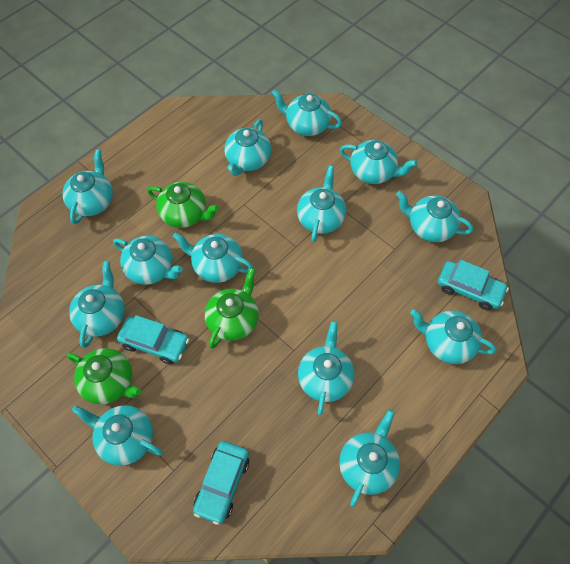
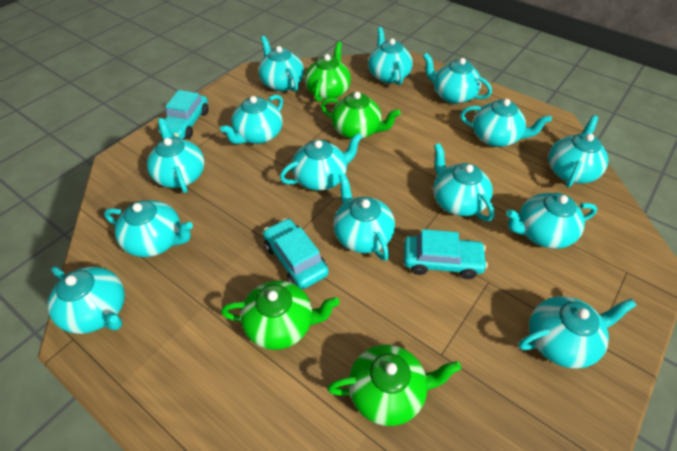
green teapot: [67,348,142,404] [147,182,219,228] [205,268,259,349] = 3 -> [221,280,339,350] [305,42,351,102] [321,92,401,139] [327,345,461,426] = 4
turquoise teapot: [62,149,113,224] [69,261,125,348] [72,405,163,466] [113,236,183,285] [173,232,254,283] [224,119,271,176] [272,90,342,136] [297,166,346,242] [298,321,354,415] [339,410,400,507] [340,140,417,184] [396,191,473,242] [410,309,496,364] = 13 -> [48,266,125,334] [104,200,193,257] [147,118,205,193] [220,95,283,144] [258,36,304,92] [280,133,363,191] [333,173,395,261] [368,27,413,85] [423,53,492,104] [433,143,495,221] [460,99,552,147] [506,193,597,249] [518,296,637,369] [548,115,608,187] = 14

